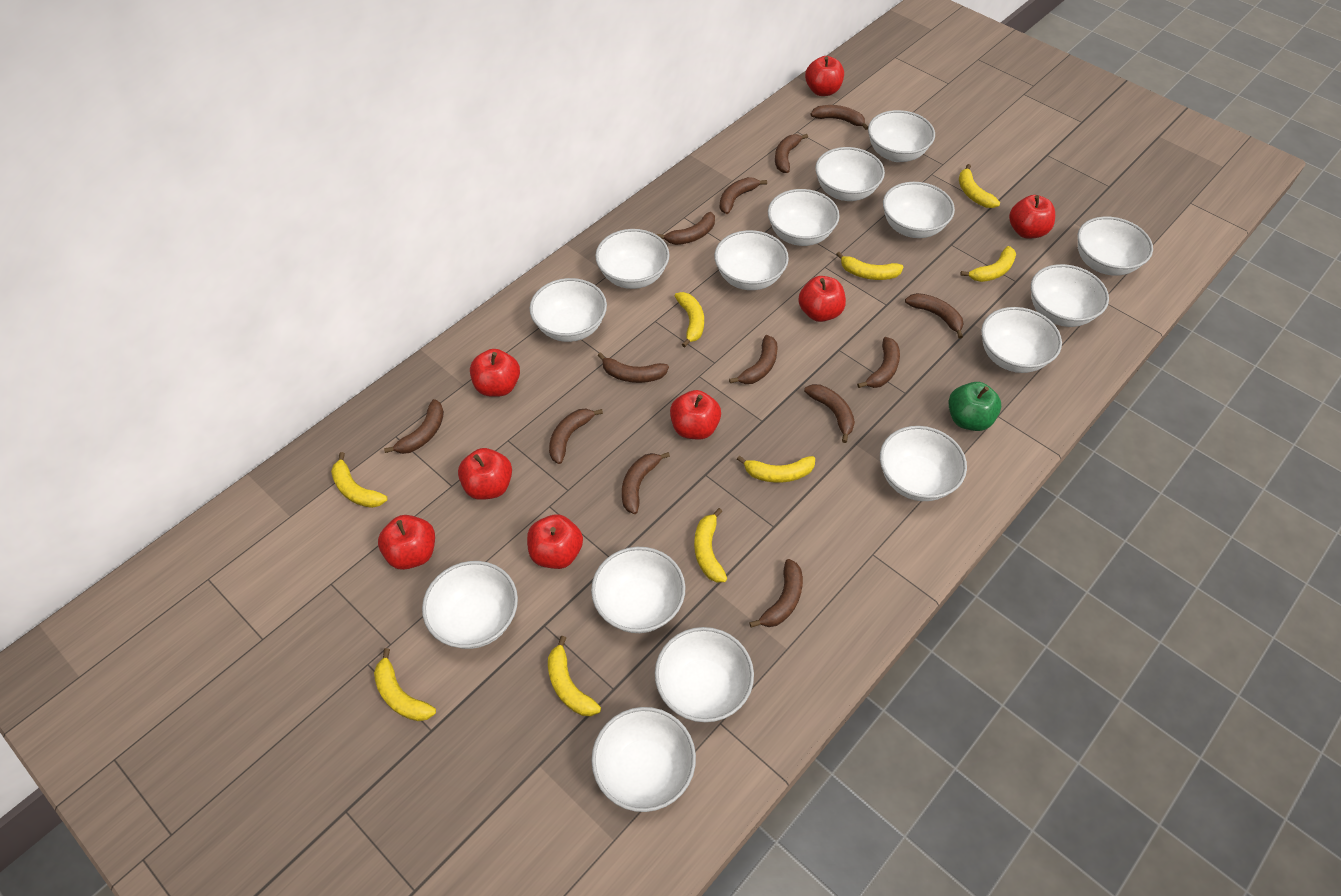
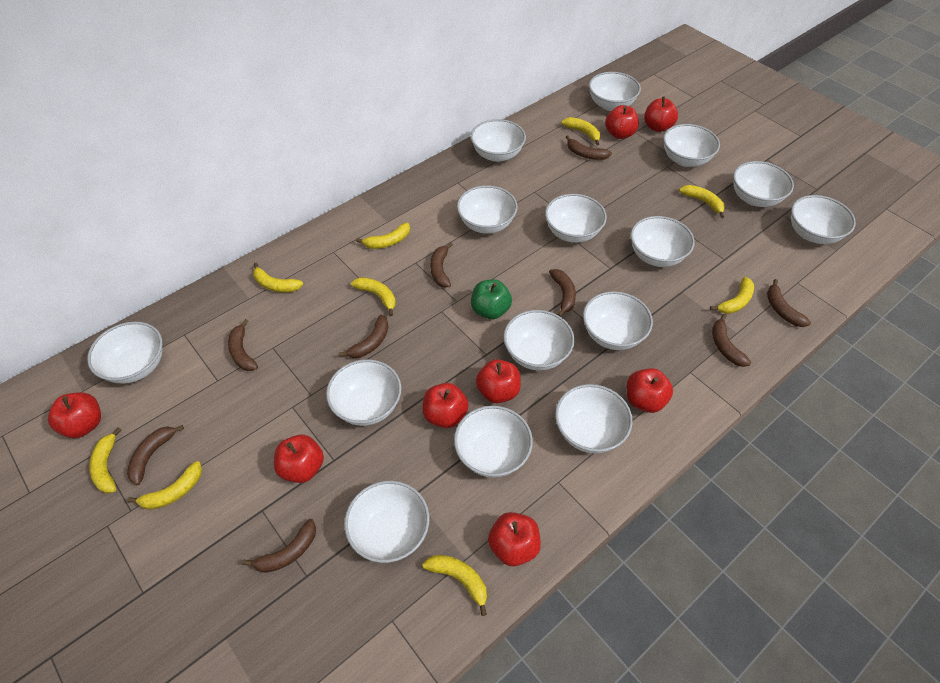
brown banana: [384,399,444,454] [549,409,603,464] [597,352,669,383] [622,452,670,514] [657,212,715,245] [719,177,767,214] [729,335,778,384] [749,559,803,628] [775,134,808,173] [804,384,855,443] [810,105,868,130] [857,337,900,388] [905,293,964,339] = 13 -> [127,425,184,485] [228,319,258,371] [242,519,316,573] [339,315,388,358] [430,243,453,287] [549,269,576,317] [566,135,612,160] [712,314,751,367] [767,279,811,327] = 9

